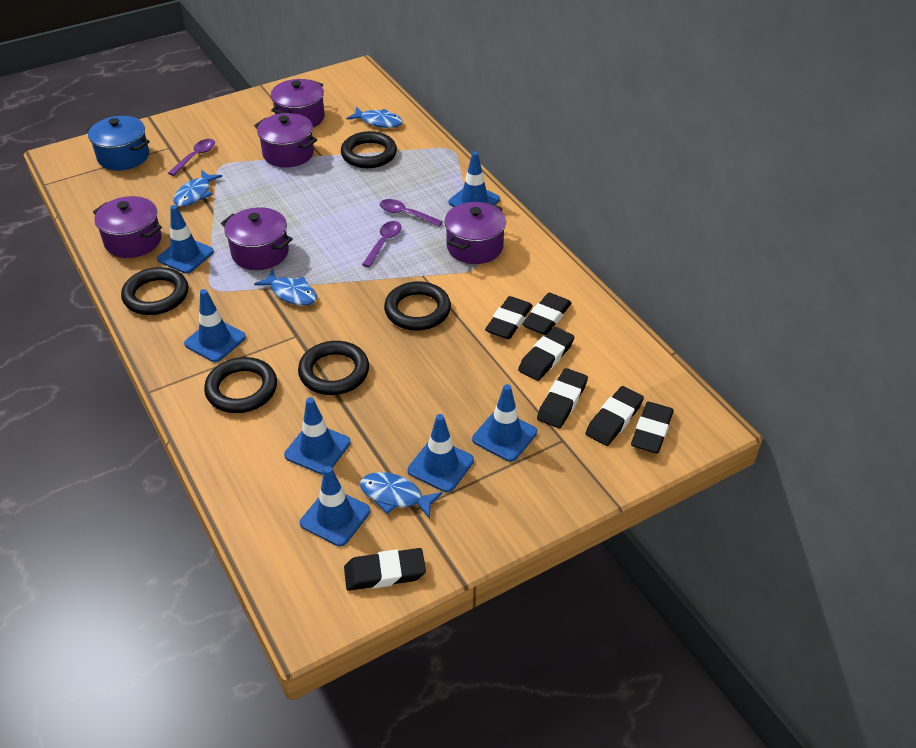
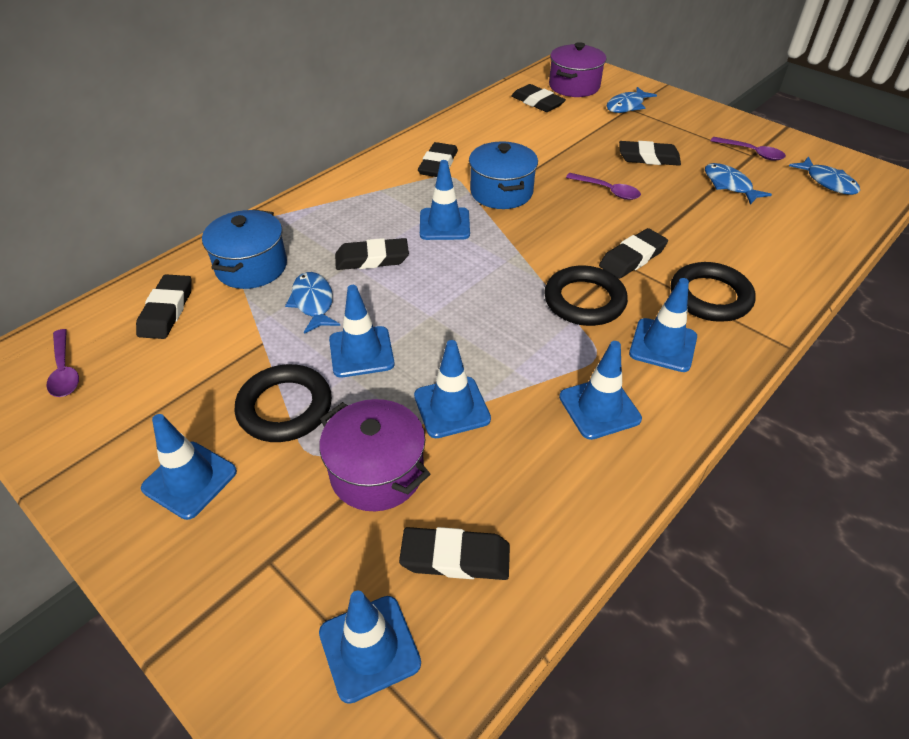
black ring: [121,267,188,315] [204,357,277,413] [298,341,369,395] [341,131,397,168] [384,281,451,331] = 5 -> [234,364,332,442] [544,266,628,326] [671,262,756,322] = 3
blue pot: [86,116,150,171] = 1 -> [202,209,287,289] [469,141,538,209] = 2
purple pot: [93,196,162,258] [221,207,293,270] [254,113,317,168] [271,79,325,128] [445,202,506,264] = 5 -> [319,399,430,511] [549,42,606,97] = 2

